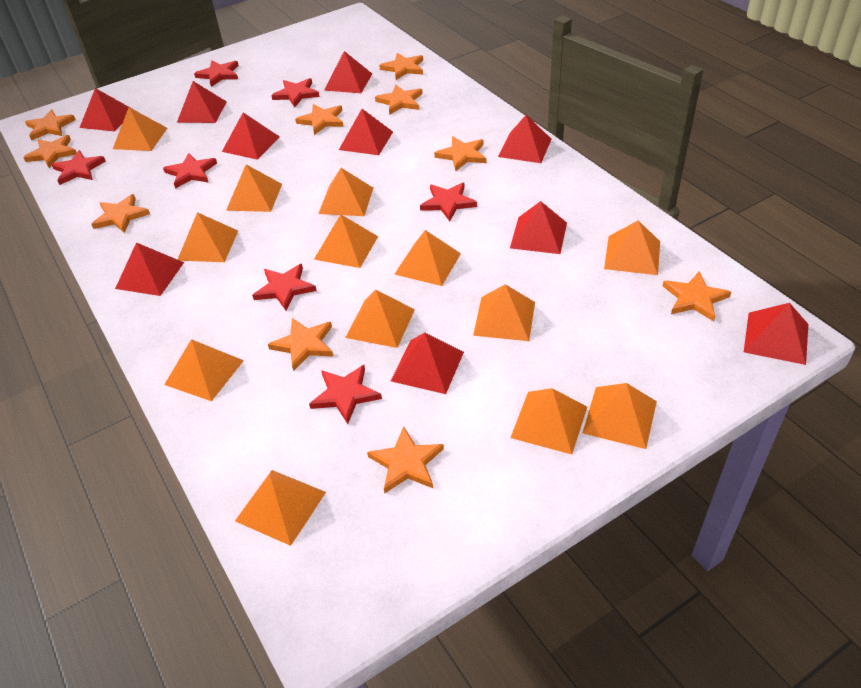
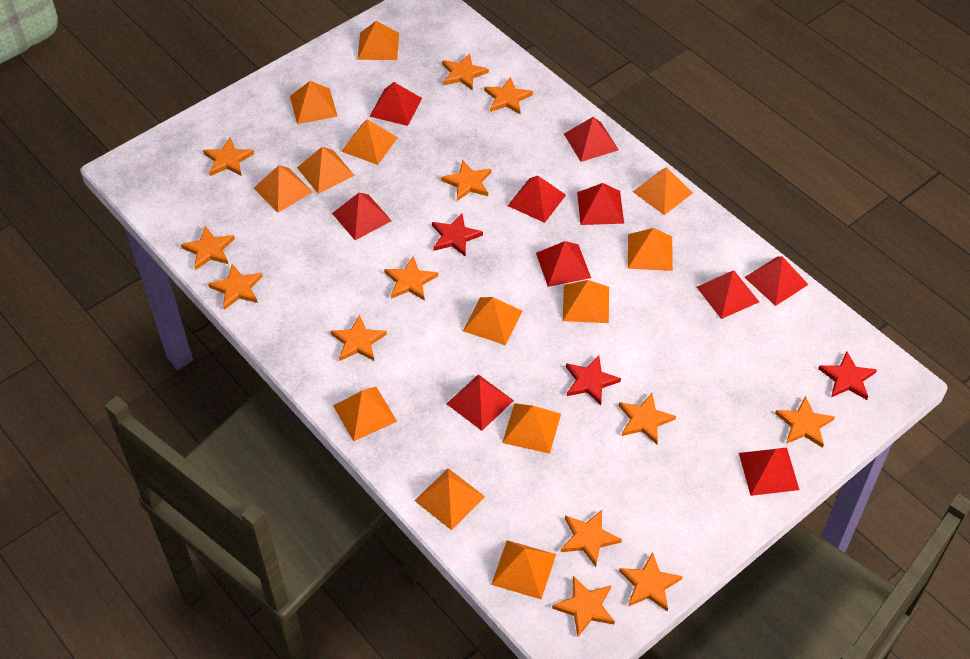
orange star: [23,135,77,168] [25,109,76,140] [91,194,150,233] [268,318,333,371] [295,104,344,135] [367,426,444,493] [375,85,423,115] [379,53,423,80] [434,136,487,171] [663,271,731,321] = 10 -> [181,226,235,270] [203,137,254,176] [208,264,263,310] [331,315,387,361] [384,256,438,301] [441,160,491,201] [442,53,489,91] [484,77,533,114] [552,576,615,637] [561,510,622,567] [619,393,676,444] [619,552,683,612] [775,396,835,448] = 13
red star: [51,150,106,185] [163,153,217,189] [194,60,239,87] [252,264,317,311] [271,78,320,107] [309,365,382,424] [420,182,477,221] = 7 -> [432,213,483,257] [566,355,621,405] [818,351,877,400] = 3

